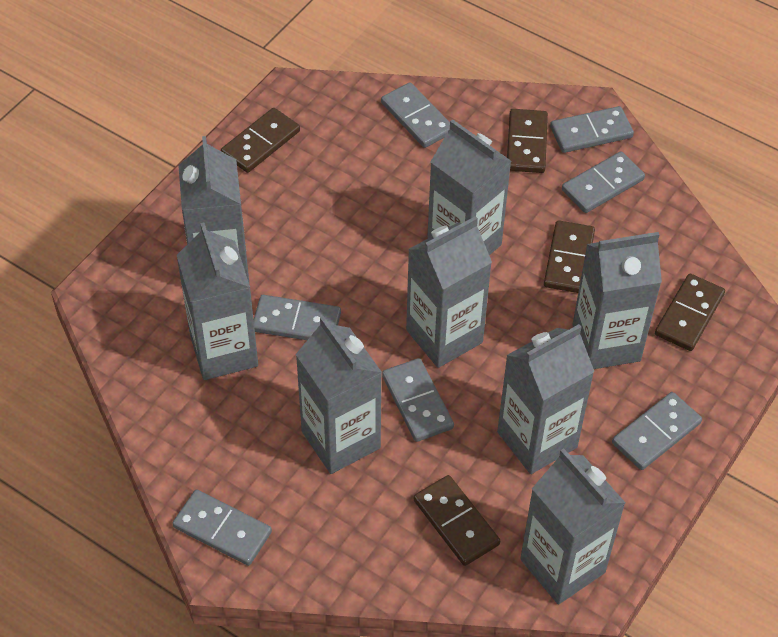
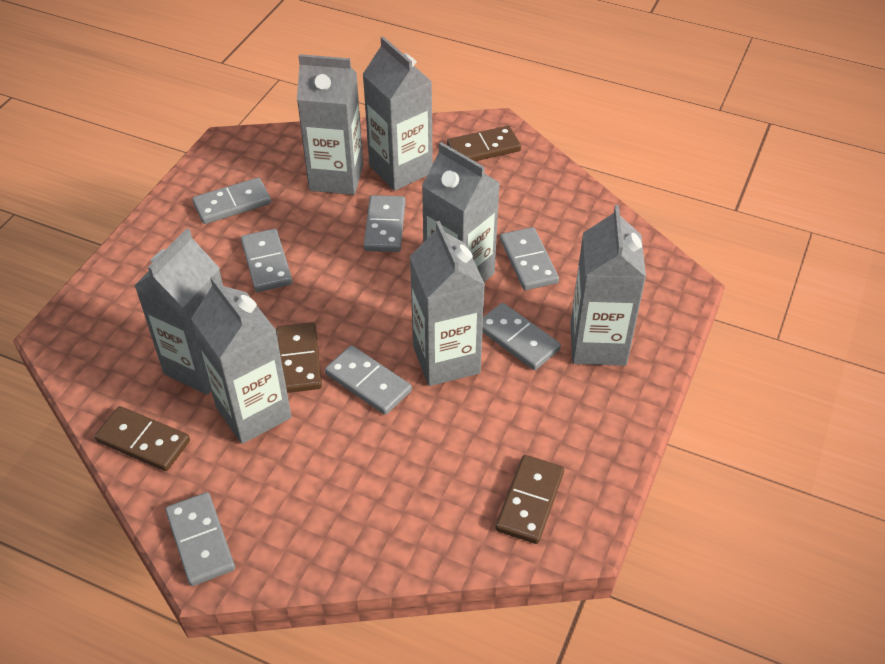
brown domino: [221,108,300,173] [414,475,500,566] [507,109,548,173] [544,220,595,293] [655,274,725,351] = 5 -> [94,406,190,471] [276,322,322,393] [447,126,521,161] [495,455,564,544] = 4
grey carton: [177,223,258,380] [178,136,250,285] [296,316,382,474] [406,216,492,368] [427,119,511,255] [497,324,594,474] [520,448,626,604] [572,232,662,369] = 8 -> [134,229,223,395] [191,276,292,444] [297,54,363,195] [362,37,433,191] [410,221,485,386] [422,142,500,282] [570,205,646,366] = 7

